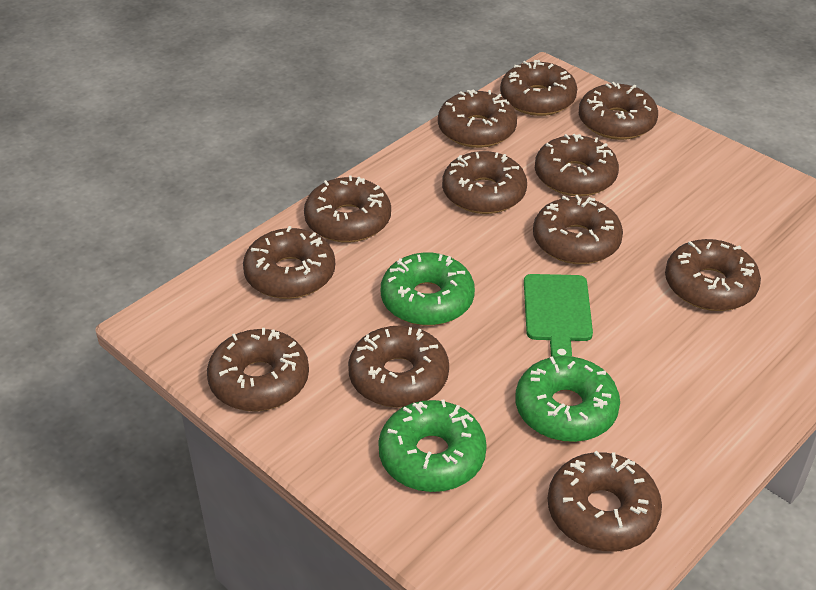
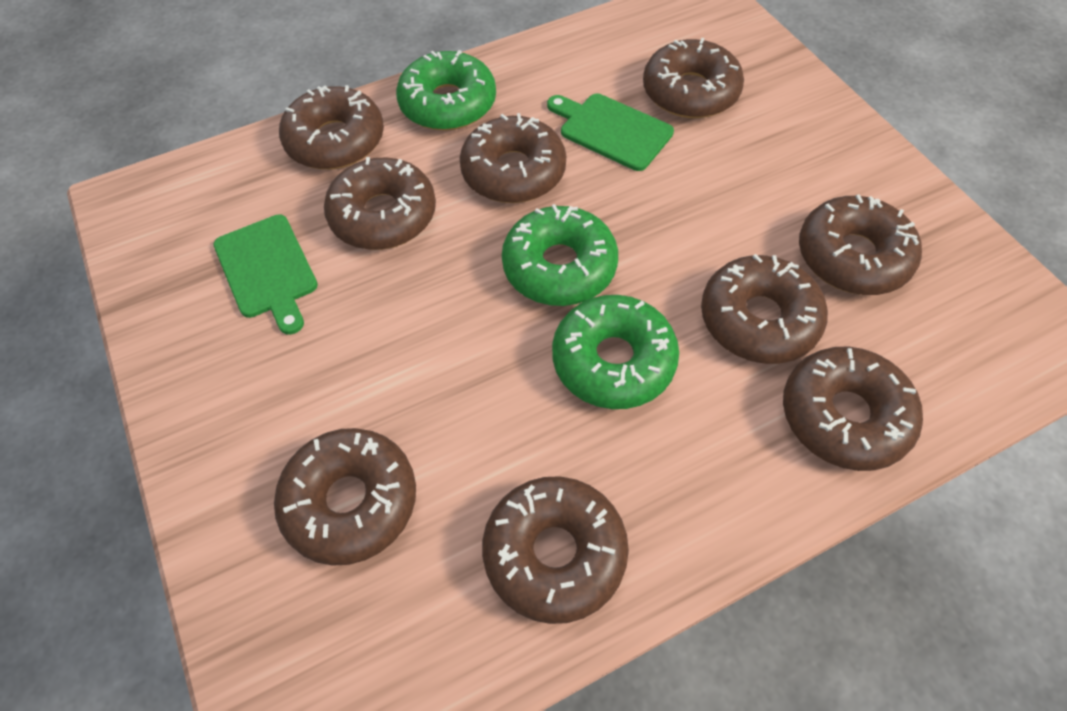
brown donut: [207,328,309,411] [243,226,335,299] [304,175,391,243] [348,325,449,408] [438,90,517,148] [442,151,527,214] [500,60,577,116] [533,195,623,264] [535,134,619,197] [548,451,662,551] [579,82,658,140] [665,239,761,311] = 12 -> [274,428,416,566] [279,85,384,169] [324,157,436,250] [460,113,566,203] [482,476,629,624] [643,38,744,118] [701,254,828,364] [783,347,923,471] [799,194,922,295] = 9
green cutting board: [524,274,593,357] = 1 -> [214,214,318,335] [547,94,674,171] = 2

